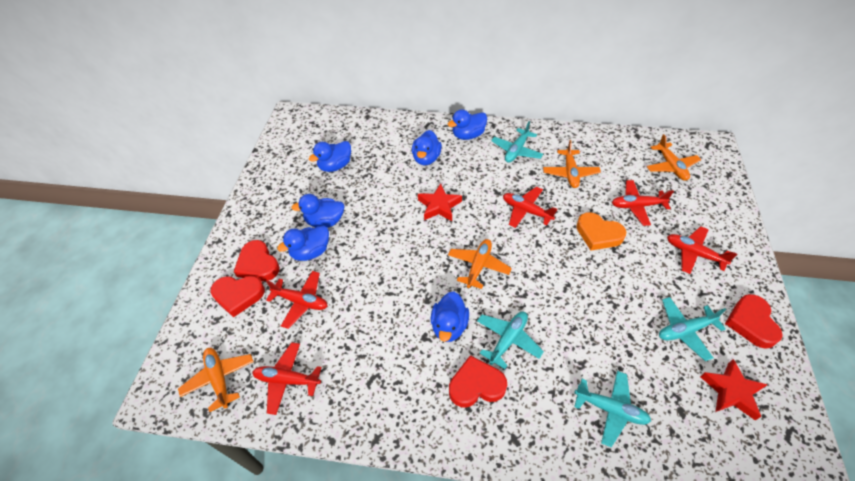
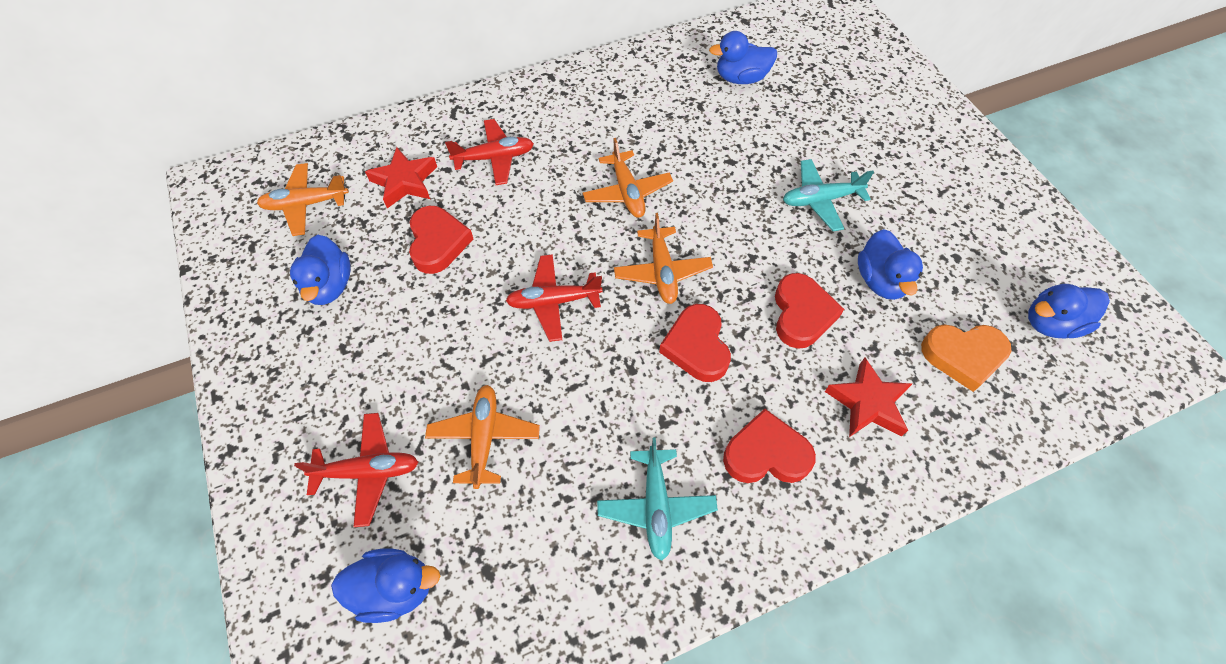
blue duck: [277,225,329,261] [291,194,344,228] [309,141,351,172] [412,130,442,165] [431,291,469,342] [448,109,487,140] = 6 -> [290,235,351,305] [331,549,441,623] [709,31,777,84] [858,229,923,300] [1028,284,1110,339] = 5
red plane: [252,342,322,415] [266,271,328,329] [503,187,558,228] [612,180,674,226] [667,226,737,274] = 5 -> [294,413,418,527] [445,119,534,185] [506,254,603,342] = 3
turquoise plane: [477,312,544,369] [491,121,543,163] [574,371,651,447] [659,297,726,361] = 4 -> [597,437,718,561] [783,159,874,231] = 2

